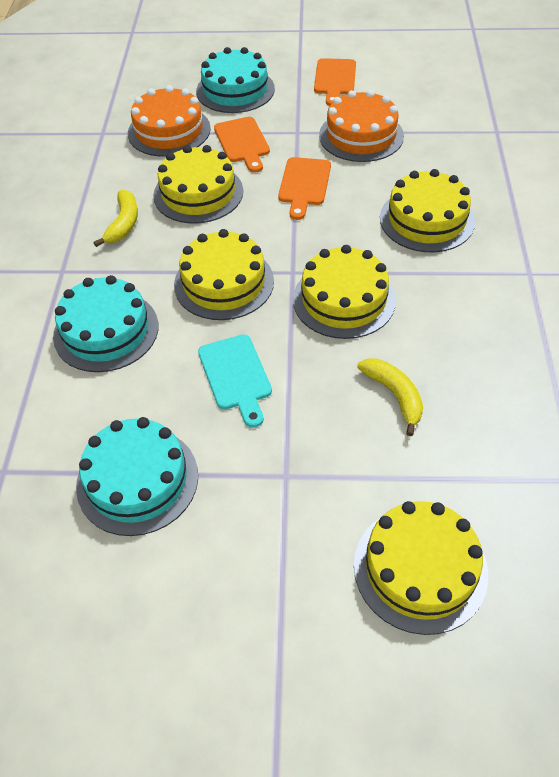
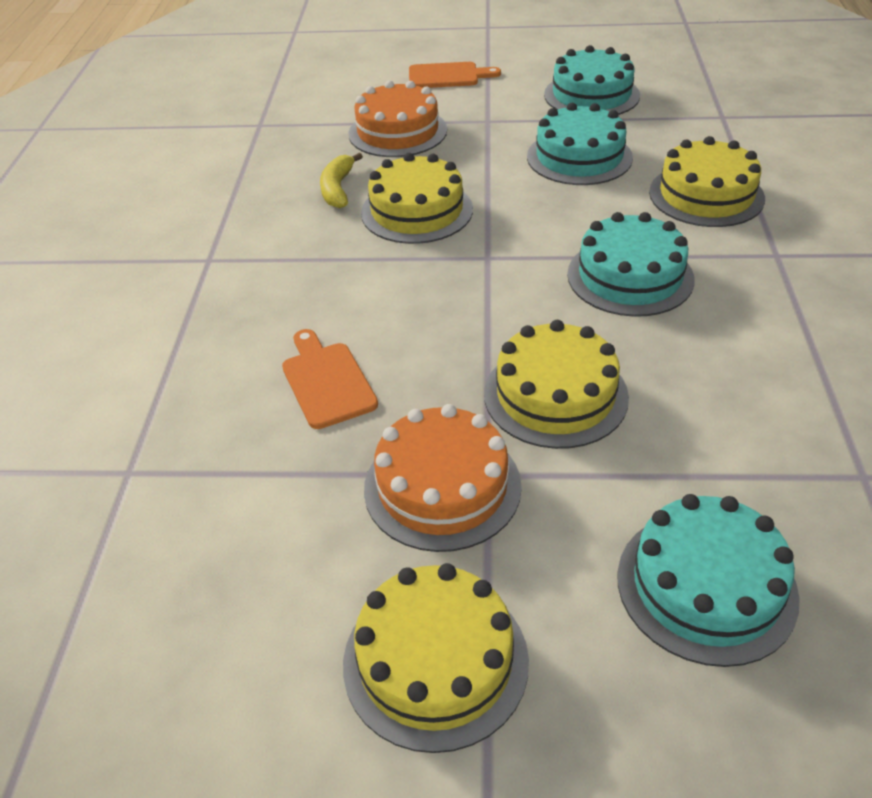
orange cutting board: [214,117,270,173] [278,157,331,220] [314,58,356,106] = 3 -> [282,329,378,429] [409,62,501,88] = 2
turquoise cake: [53,275,158,372] [76,417,198,536] [196,47,275,113] = 3 -> [527,103,633,185] [544,45,640,115] [567,212,694,317] [617,494,800,667] = 4
turquoise cutting board: [198,334,272,428] = 1 -> none = 0
yellow banana: [94,190,138,247] [357,358,423,436] = 2 -> [320,152,363,208] = 1
yellow cake: [153,145,243,223] [174,229,274,320] [293,245,396,339] [354,501,488,635] [380,169,475,252] = 5 -> [343,563,529,753] [361,153,473,244] [484,320,629,449] [649,136,765,227] = 4

